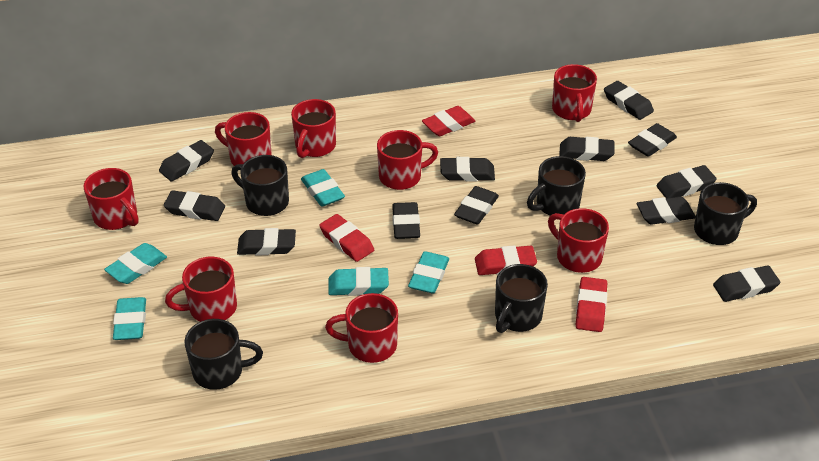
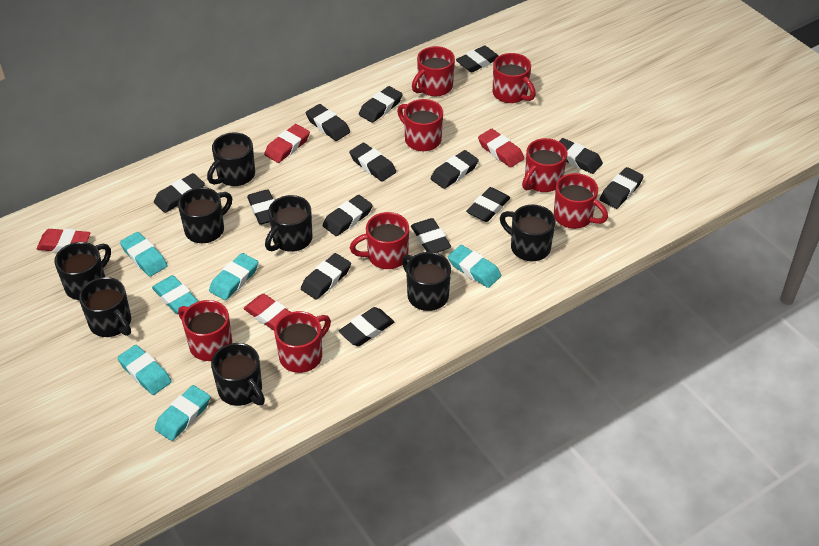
black eraser: [159,140,214,182] [164,190,225,221] [237,228,296,255] [392,202,420,239] [440,157,495,181] [454,186,499,225] [559,137,614,161] [604,81,654,120] [628,123,677,157] [637,196,696,225] [657,165,717,198] [713,265,780,302] = 12 -> [154,173,205,213] [247,189,275,225] [301,253,351,300] [305,104,350,141] [323,195,373,236] [339,307,394,346] [349,143,396,182] [359,86,403,123] [411,218,451,253] [431,150,479,189] [456,45,499,72] [466,187,510,222] [559,138,603,174] [600,167,644,209] = 14
black mug: [185,319,263,390] [231,155,289,216] [495,264,548,333] [527,156,586,215] [694,182,757,245] = 5 -> [54,242,111,300] [79,277,131,337] [178,187,232,243] [207,132,255,186] [211,343,265,406] [265,195,312,252] [402,252,451,311] [500,204,556,261] = 8
turquoise eraser: [104,243,167,284] [113,297,146,340] [301,169,345,207] [328,267,389,296] [408,251,449,293] = 5 -> [117,345,172,395] [120,232,168,277] [152,275,198,314] [155,385,210,441] [209,253,258,300] [448,245,501,288] = 6

